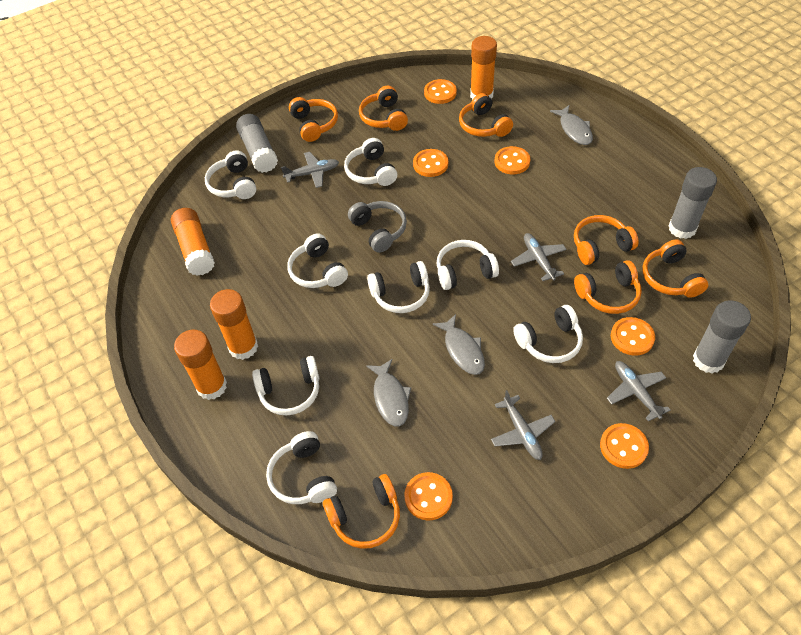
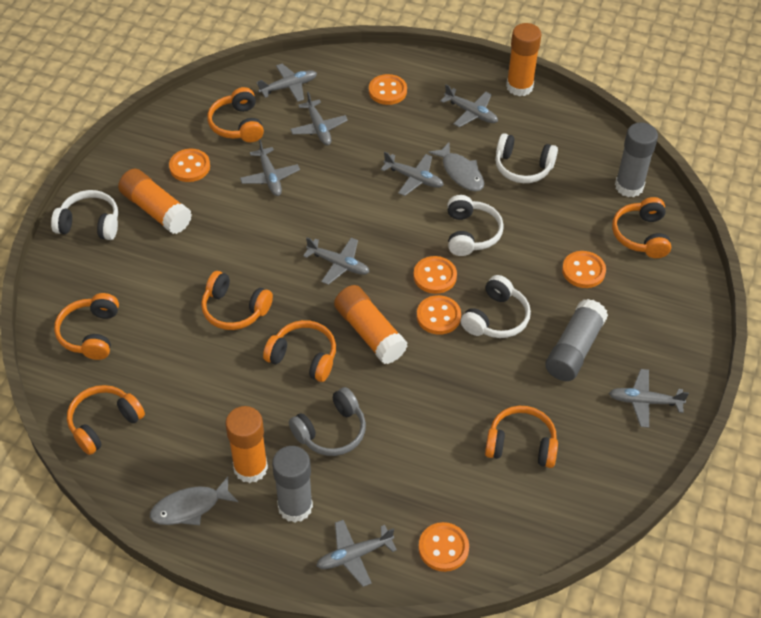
grey fish: [366,359,411,426] [432,314,485,375] [550,105,593,145] = 3 -> [150,476,238,525] [428,143,484,191] = 2
grey plane: [281,152,339,188] [491,390,555,460] [511,233,567,281] [607,361,671,421] = 4 -> [240,139,300,196] [257,64,317,102] [290,92,348,145] [303,237,369,285] [316,520,397,587] [381,152,444,196] [441,84,498,127] [609,369,689,428] = 8
white headphones: [205,151,256,199] [252,356,319,416] [266,431,337,504] [287,233,348,288] [344,138,397,186] [367,261,430,313] [437,240,499,290] [513,305,583,363] = 8 -> [51,190,118,240] [447,195,504,256] [461,275,531,338] [495,133,558,183] = 4

